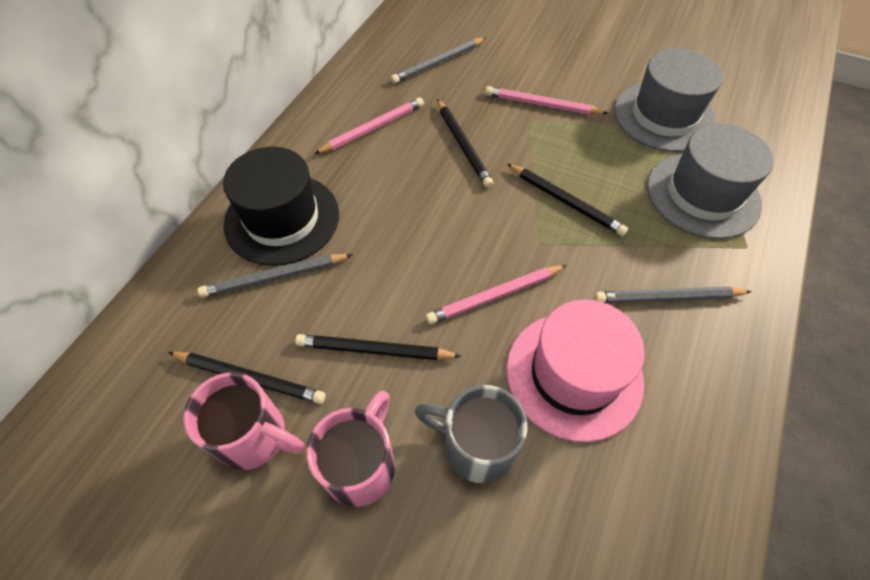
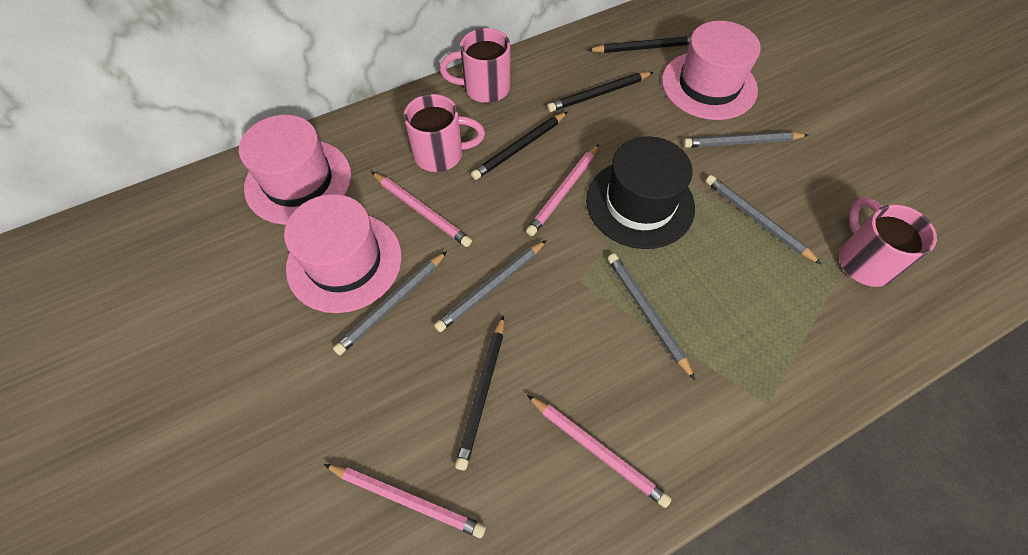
grey hat: [614,48,723,152] [647,123,774,239] = 2 -> none = 0
grey mug: [415,385,527,483] = 1 -> none = 0
grey pencil: [198,254,353,298] [391,37,486,84] [595,286,752,303] = 3 -> [333,251,447,355] [434,240,547,332] [608,254,695,380] [683,131,808,148] [705,175,822,265] = 5
pink hat: [507,299,645,442] = 1 -> [239,115,351,225] [284,194,402,313] [662,21,761,120] = 3
pink mug: [183,372,304,470] [306,390,395,507] = 2 -> [404,94,485,172] [440,28,510,103] [839,198,937,287] = 3
pink pencil: [314,97,424,154] [426,265,567,324] [485,86,608,115] = 3 -> [324,464,486,538] [372,172,472,247] [526,144,599,236] [527,395,672,508] = 4

